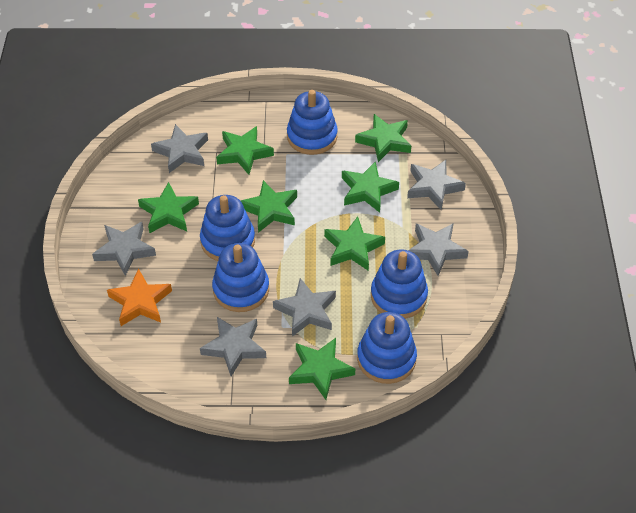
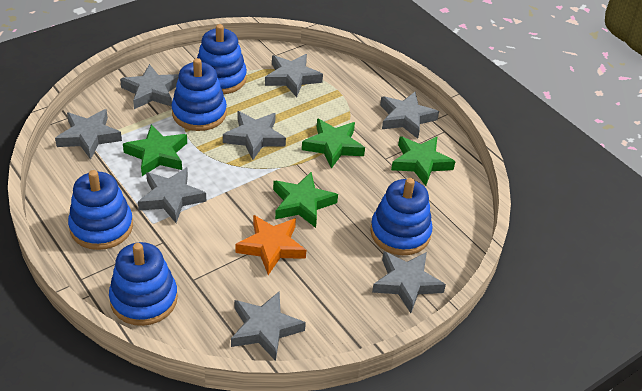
green star: [138,182,199,233] [216,126,274,175] [241,180,297,233] [289,338,355,400] [324,217,385,271] [342,161,399,213] [355,114,411,162] = 7 -> [123,124,187,176] [273,172,338,228] [302,118,365,169] [391,136,456,186] = 4
grey star: [92,222,156,276] [151,124,208,173] [200,317,266,376] [273,278,336,337] [407,160,466,210] [408,223,469,276] = 6 -> [55,109,122,160] [120,64,179,109] [138,167,206,223] [223,111,286,160] [231,291,306,361] [265,54,323,97] [372,252,446,313] [380,92,439,139] = 8

